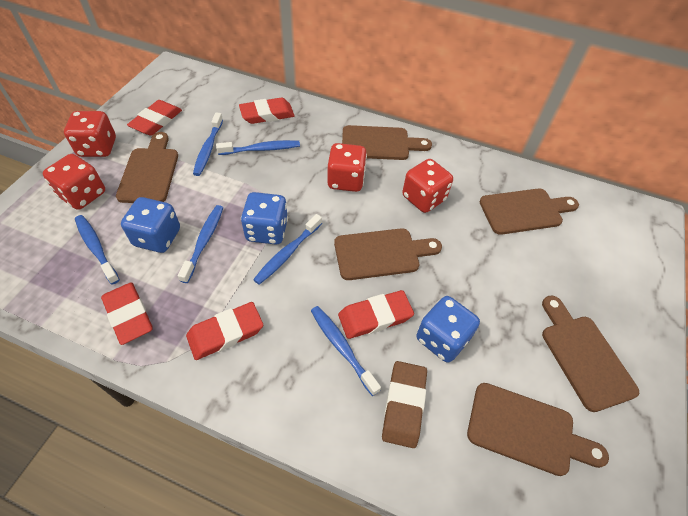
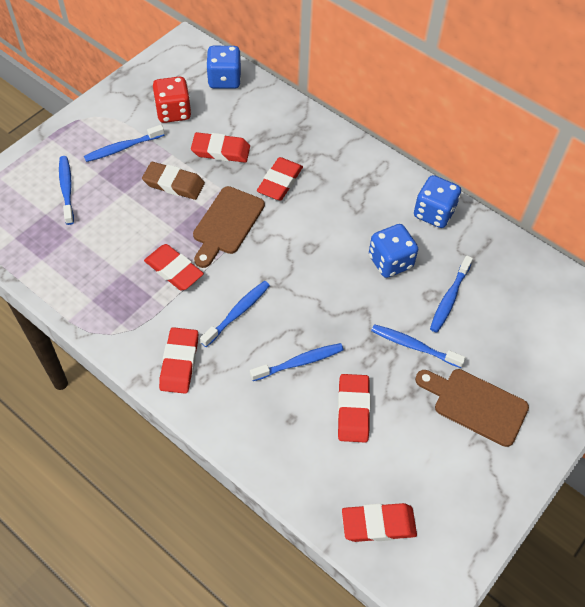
brown cutting board: [116,132,178,203] [334,228,442,280] [342,125,432,160] [467,383,609,476] [480,189,579,235] [542,296,639,412] = 6 -> [193,186,265,268] [415,369,529,447] = 2
red dice: [43,154,105,210] [64,111,116,157] [327,143,367,192] [402,159,453,213] = 4 -> [153,76,191,123] = 1
red eraser: [101,282,153,345] [127,100,182,136] [186,302,263,360] [239,98,295,124] [338,290,414,339] = 5 -> [144,244,204,291] [159,327,198,394] [191,132,250,163] [257,157,303,200] [337,374,370,443] [342,503,417,542] = 6

